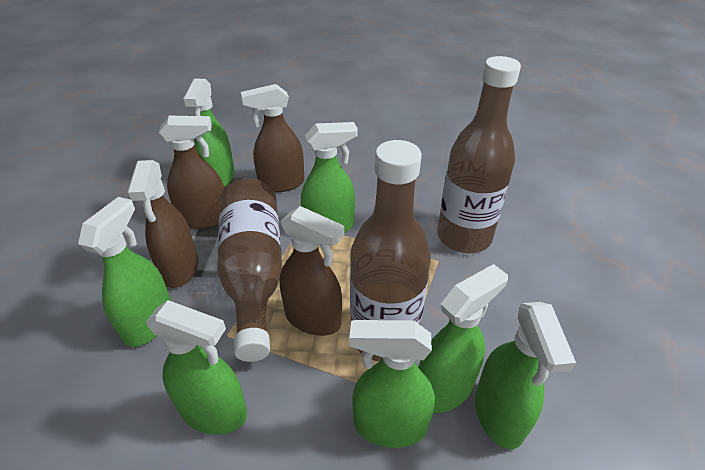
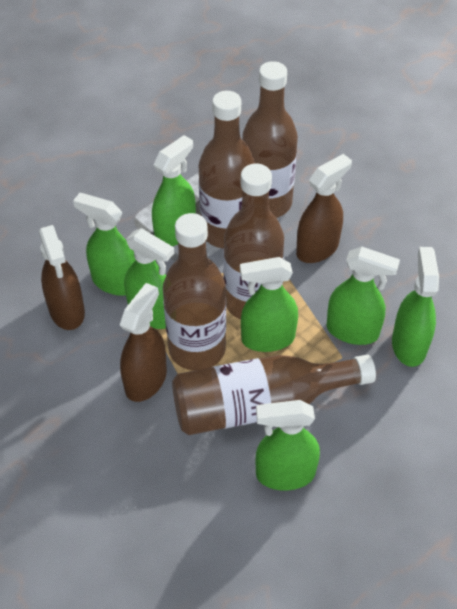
brown bottle: [217,179,282,362] [350,140,431,362] [437,56,521,253] = 3 -> [163,213,226,370] [172,355,376,435] [199,91,255,249] [223,164,284,319] [242,61,298,218] = 5
brown spray bottle: [127,160,198,288] [159,116,224,229] [241,84,304,192] [280,206,344,336] = 4 -> [39,225,85,330] [120,283,167,402] [296,154,352,263] = 3

